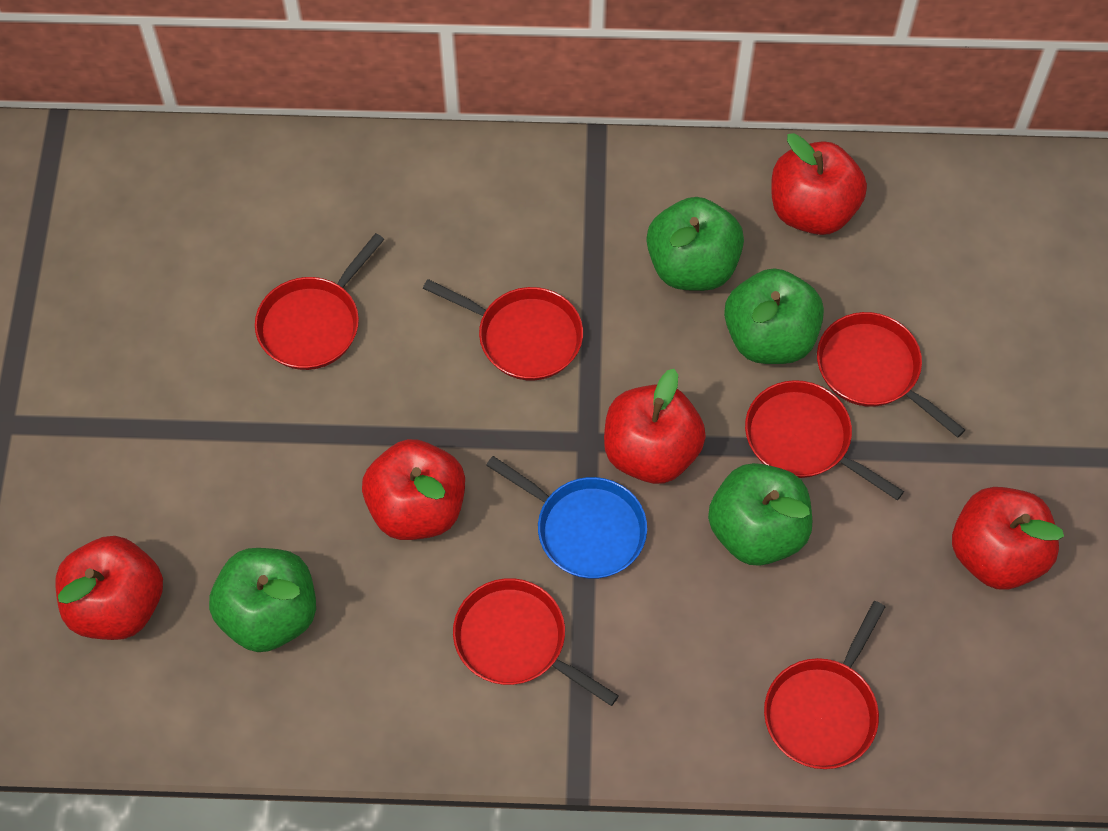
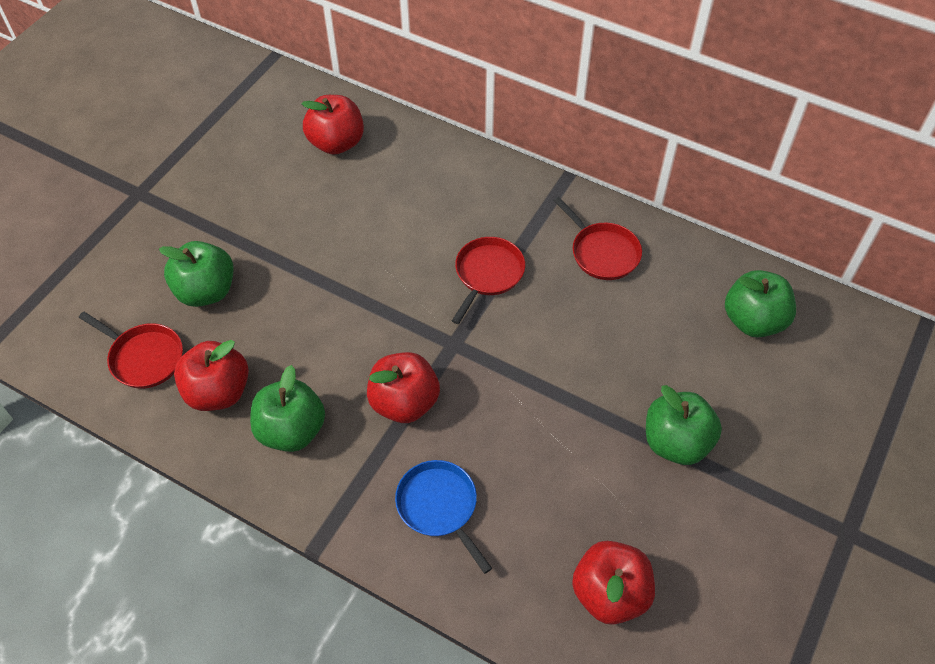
red apple: [55,536,163,640] [362,439,465,540] [604,369,706,484] [771,133,867,235] [952,487,1064,590] = 5 -> [174,340,249,411] [302,95,364,155] [367,352,440,423] [572,541,655,625] = 4
red pan: [255,233,385,370] [423,279,583,380] [453,578,619,706] [745,380,904,500] [764,601,885,769] [817,312,965,438] = 6 -> [79,312,183,389] [452,237,525,324] [553,197,642,280] = 3

